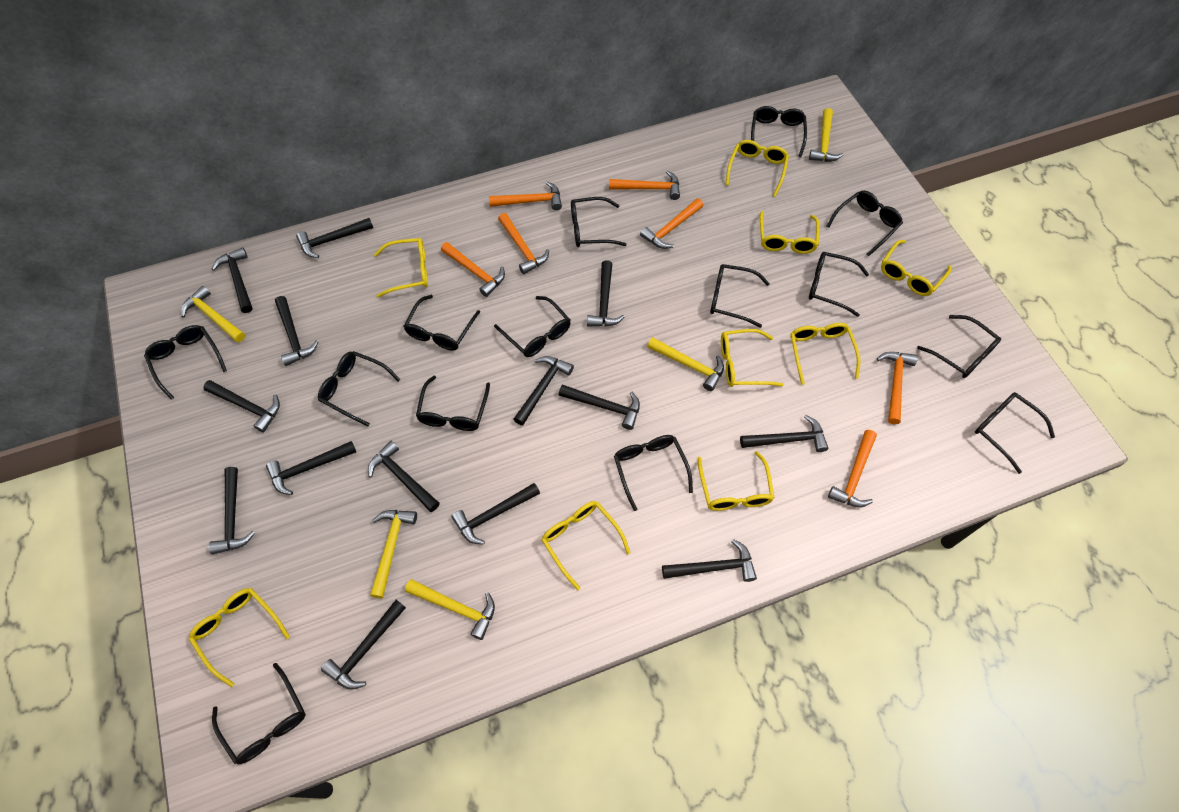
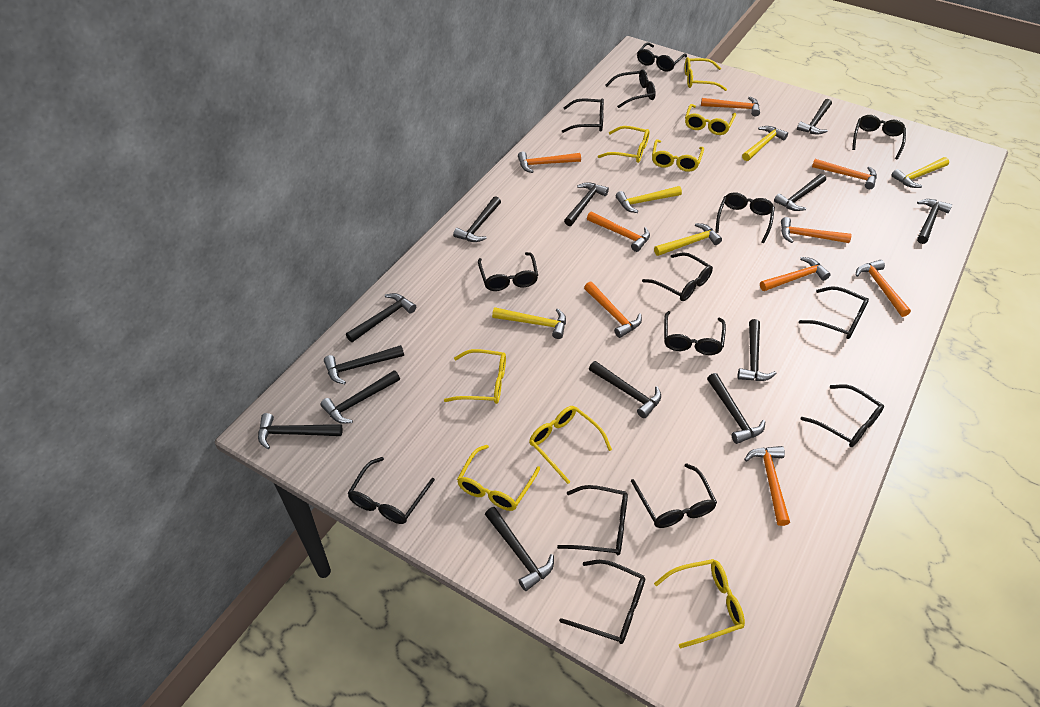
black hammer: [203,380,280,433] [209,467,255,555] [212,247,253,313] [266,441,356,495] [275,296,318,366] [296,218,373,258] [321,600,406,690] [368,441,440,512] [451,483,540,545] [513,356,574,426] [559,385,640,430] [587,260,625,326] [662,539,757,582] [740,415,828,452] = 14 -> [258,413,342,449] [320,370,400,424] [324,345,404,384] [346,293,416,342] [453,196,501,242] [485,507,554,591] [564,182,609,226] [589,361,661,418] [707,373,765,444] [737,319,777,381] [774,174,826,211] [797,99,832,135] [917,199,952,244] = 13
orange hammer: [441,242,505,297] [489,182,562,210] [498,213,549,274] [609,171,680,200] [640,198,704,249] [828,430,877,508] [877,352,918,424] = 7 -> [518,152,581,173] [584,282,642,338] [587,212,650,252] [701,96,760,116] [744,446,790,526] [760,257,831,291] [781,217,852,243] [812,159,877,189] [856,260,911,317] = 9
yellow glasses: [189,588,290,687] [374,238,428,298] [542,501,631,590] [698,451,774,511] [721,329,784,387] [726,140,789,197] [760,211,820,254] [790,323,861,385] [881,240,952,296] = 9 -> [444,349,506,404] [457,445,540,511] [529,406,612,484] [598,126,650,163] [652,139,704,172] [654,559,745,648] [685,57,727,91] [685,104,736,135] = 8

